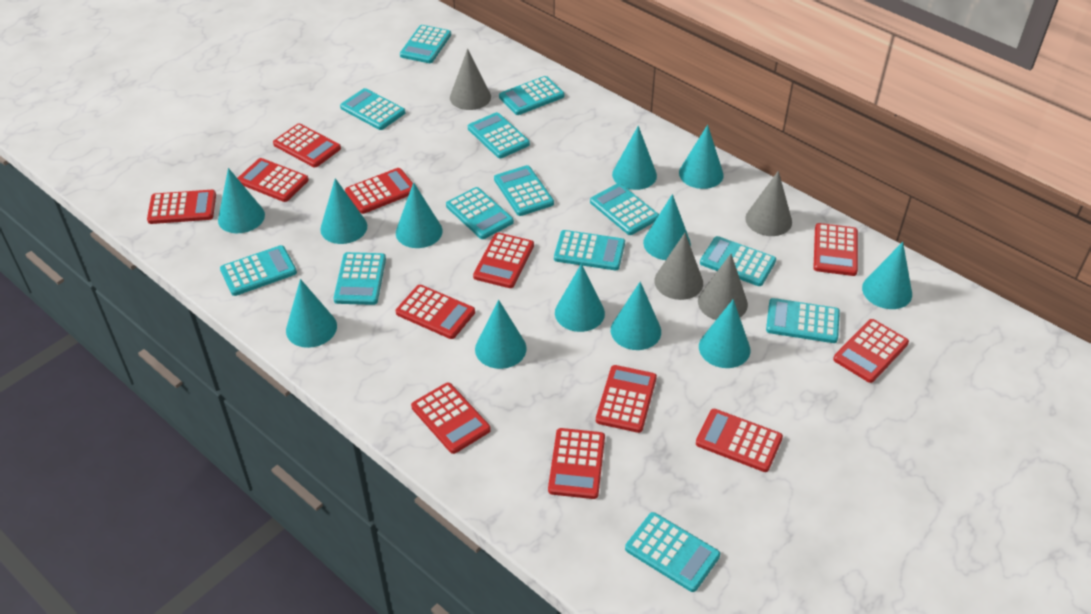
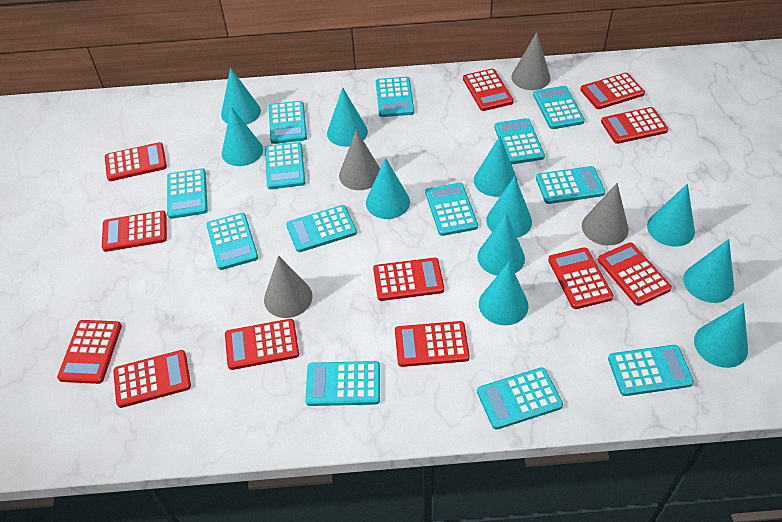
turquoise cone: [218,168,265,233] [286,279,337,348] [320,178,367,244] [396,182,442,248] [475,300,527,369] [555,264,605,332] [611,282,661,350] [612,126,657,190] [643,194,691,260] [679,125,724,189] [699,299,750,368] [862,242,912,309] = 12 -> [221,68,261,125] [222,107,263,166] [327,87,368,147] [366,158,410,219] [474,136,517,197] [477,213,525,276] [479,262,529,325] [486,176,532,238] [647,183,695,247] [683,239,734,303] [694,303,748,368] = 11

